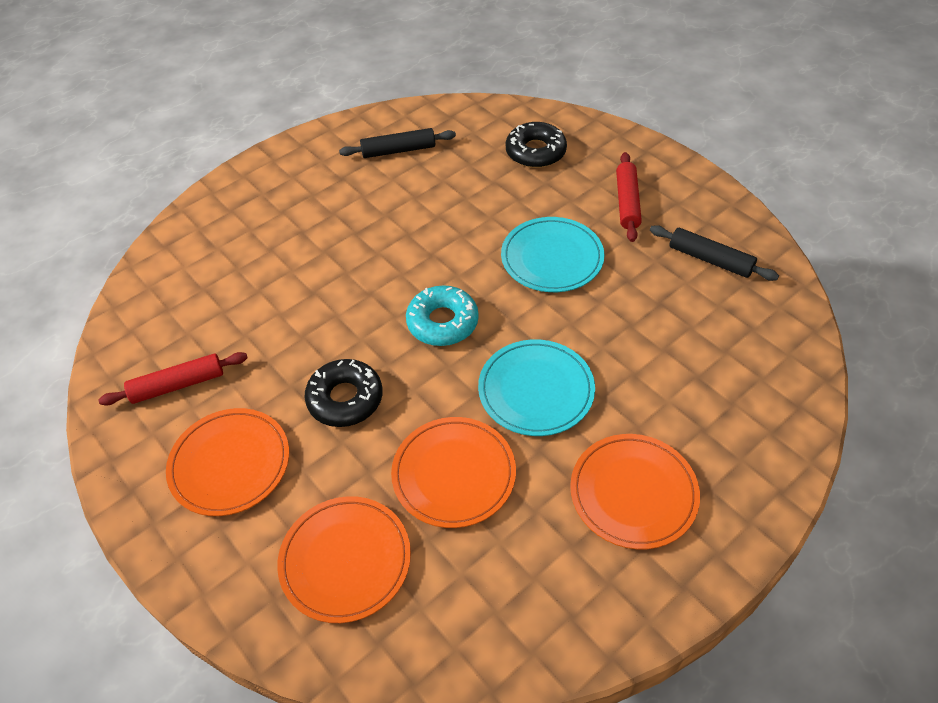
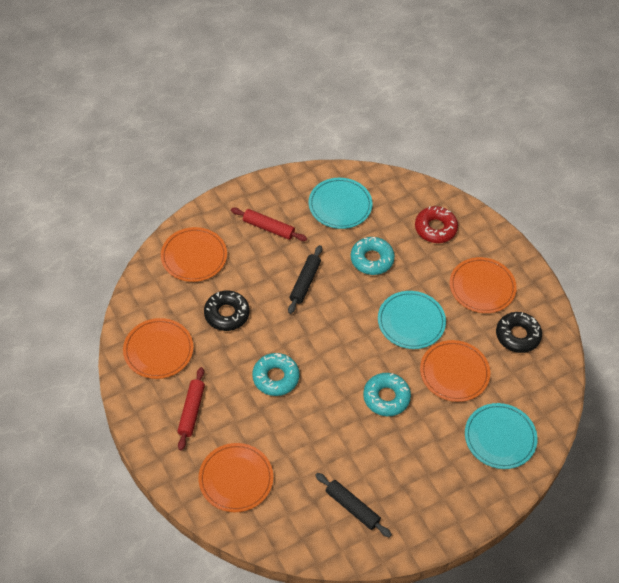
orange plate: [166,408,289,516] [277,496,411,623] [391,417,516,528] [570,434,700,549] = 4 -> [123,318,193,379] [161,227,227,282] [198,443,273,512] [420,340,490,402] [450,257,517,313] = 5
red donut: none = 0 -> [415,206,458,243] = 1
turquoise donut: [406,285,479,346] = 1 -> [252,353,300,396] [351,237,395,275] [363,373,411,416] = 3
turquoise plate: [478,339,595,436] [501,217,604,292] = 2 -> [308,178,372,229] [378,291,446,349] [465,403,537,469] = 3

